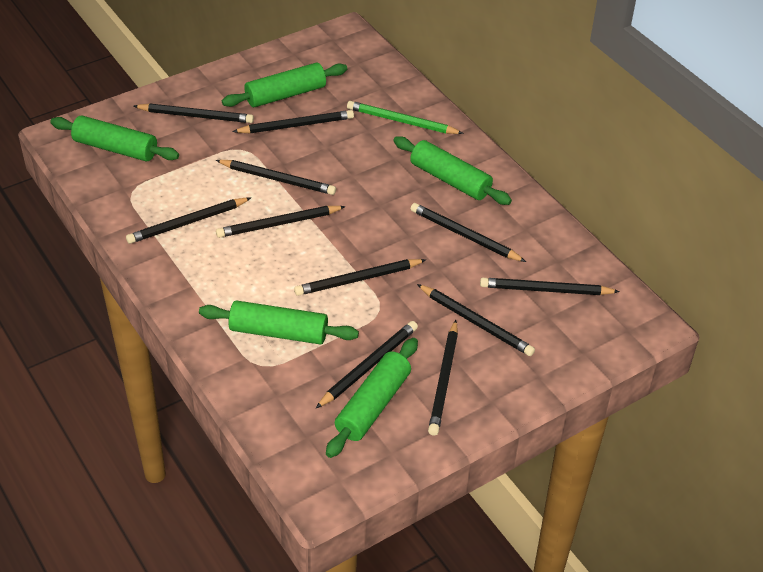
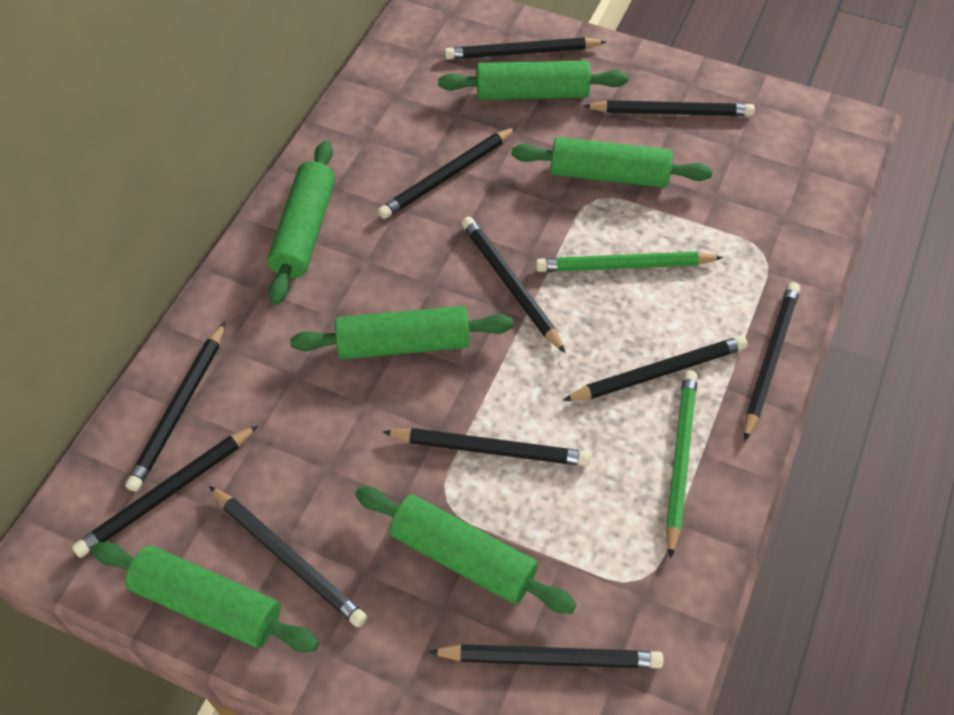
green pencil: [347,101,464,134] = 1 -> [536,252,723,272] [666,370,698,559] = 2
green rolling pin: [50,116,179,161] [199,300,359,345] [222,63,347,107] [326,338,418,458] [393,136,512,205] = 5 -> [92,542,319,652] [267,141,335,304] [290,306,514,359] [355,487,577,614] [438,61,628,100] [511,137,713,188] = 6

